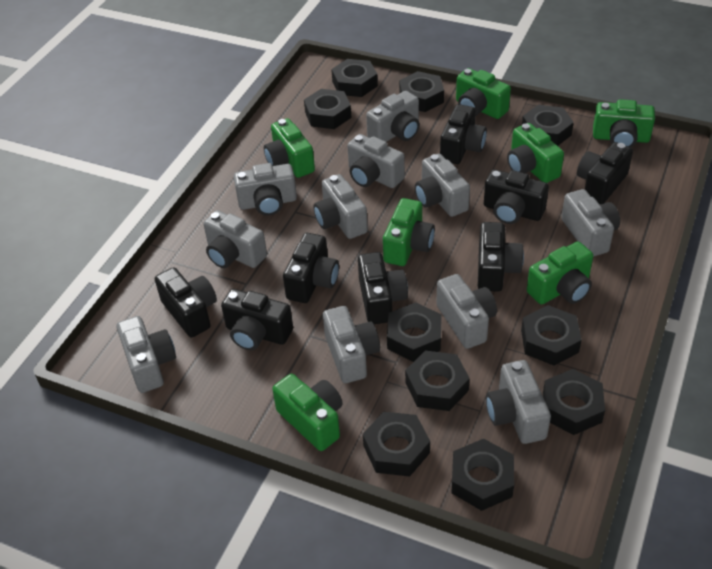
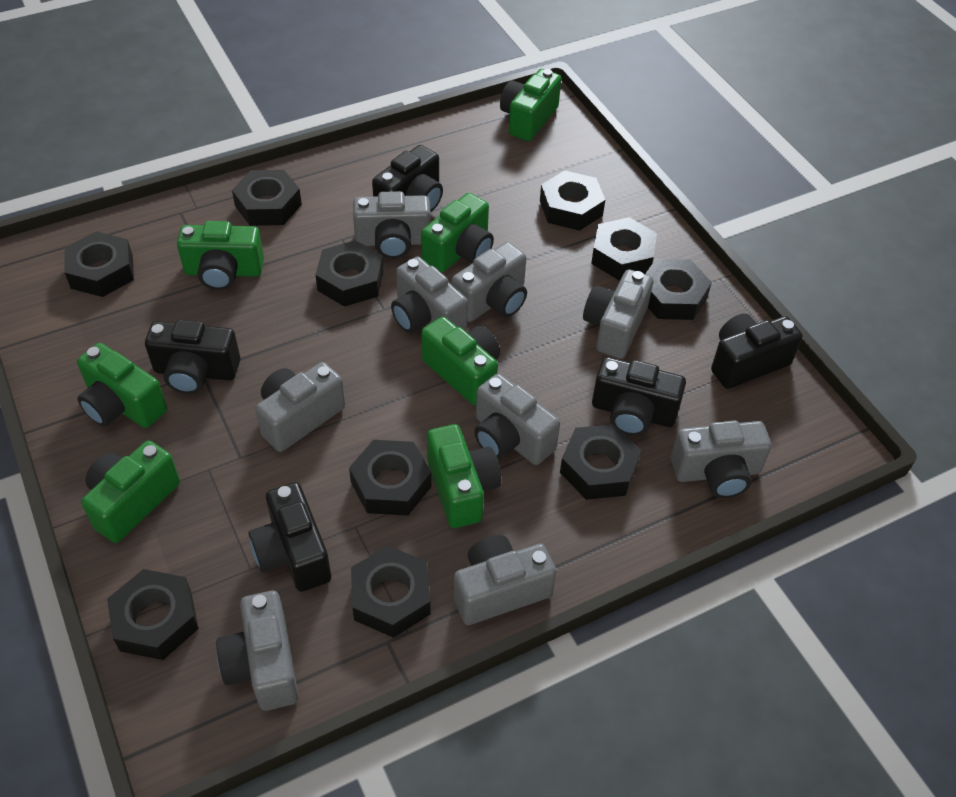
black camera: [155,267,217,338] [221,289,293,350] [283,233,339,303] [358,252,408,324] [440,104,487,164] [478,222,524,292] [484,169,549,224] [577,142,633,204] = 8 -> [145,320,240,394] [249,482,331,592] [372,145,443,212] [592,357,686,436] [711,313,803,389] = 5
grey camera: [116,316,176,393] [203,210,267,268] [234,163,297,215] [313,174,368,239] [323,306,380,383] [347,134,405,188] [366,91,420,142] [415,154,470,217] [436,274,497,349] [486,360,551,444] [561,189,620,257] = 11 -> [216,591,299,711] [256,362,345,452] [353,191,431,259] [391,257,468,333] [451,242,527,322] [454,535,556,625] [474,373,560,465] [583,269,653,359] [671,420,771,498] = 9

